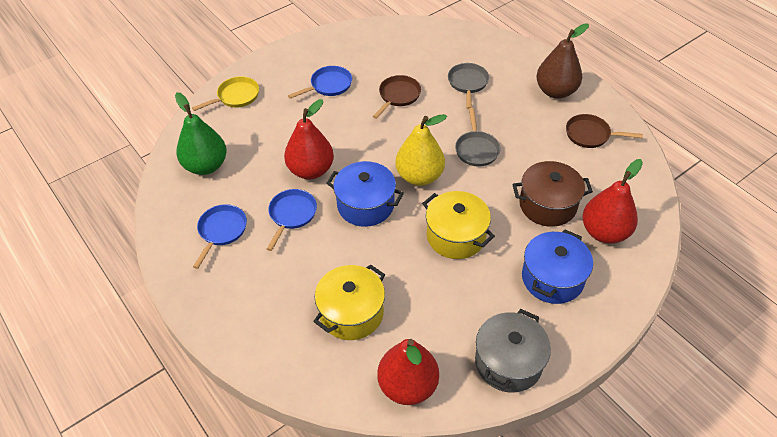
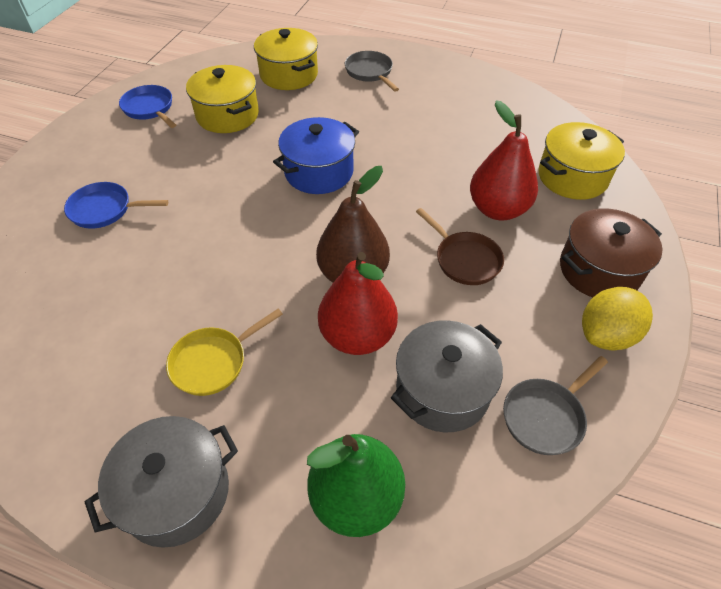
blue pan: [193,204,247,269] [267,189,317,251] [288,66,352,99] = 3 -> [64,182,168,229] [119,85,176,128] = 2
blue pot: [326,161,404,227] [522,230,593,304] = 2 -> [273,117,359,194] = 1
brown pan: [373,75,421,119] [566,114,643,148] = 2 -> [416,208,504,285] = 1
grey pot: [475,309,551,393] = 1 -> [85,416,238,548] [391,320,503,432] = 2
red pear: [284,99,334,179] [377,339,439,405] [582,159,643,244] = 3 -> [318,252,398,355] [470,100,538,221] = 2
yellow lemon: none = 0 -> [582,287,653,351] = 1
yellow pear: [395,114,447,186] = 1 -> none = 0
yellow pot: [313,264,385,340] [422,191,495,259] = 2 -> [186,65,259,133] [254,28,318,90] [538,122,625,200] = 3

